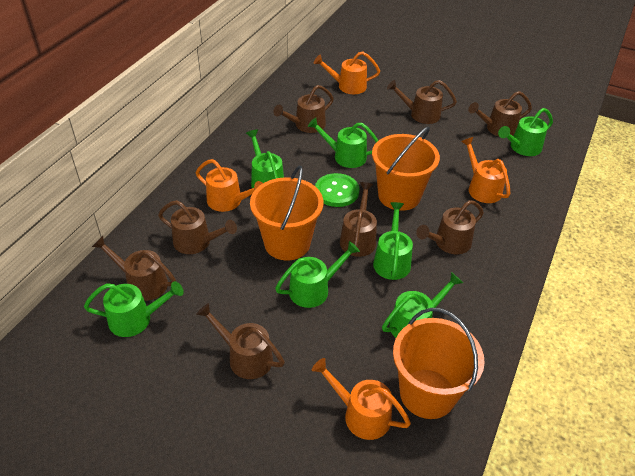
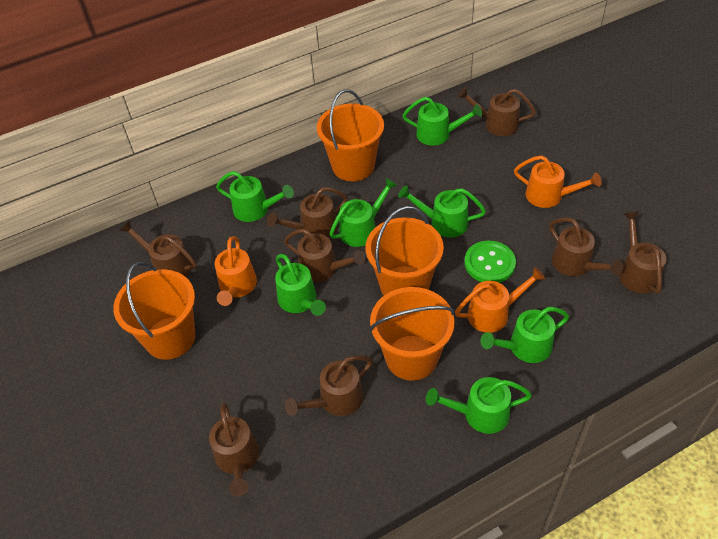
orange bucket: [250,165,323,261] [372,127,440,211] [393,308,485,419] = 3 -> [113,262,196,360] [317,89,384,181] [366,206,444,296] [369,287,455,381] = 4
orange watering can: [196,159,263,212] [312,358,411,440] [314,52,380,94] [461,137,510,203] = 4 -> [215,236,257,306] [455,267,545,333] [514,155,601,208] = 3

